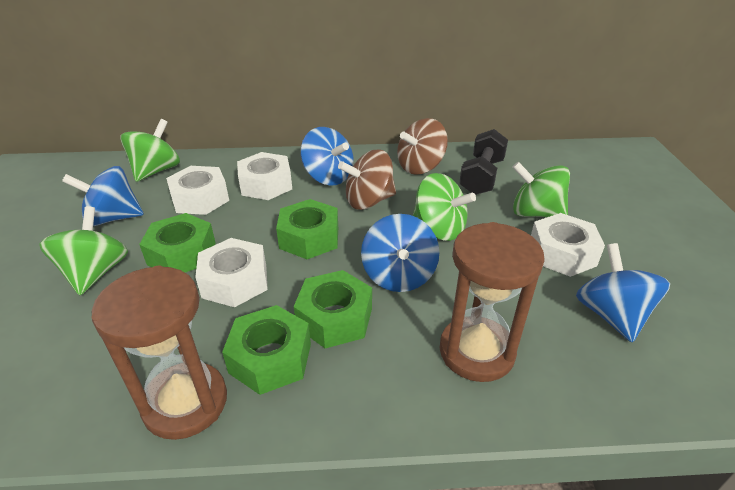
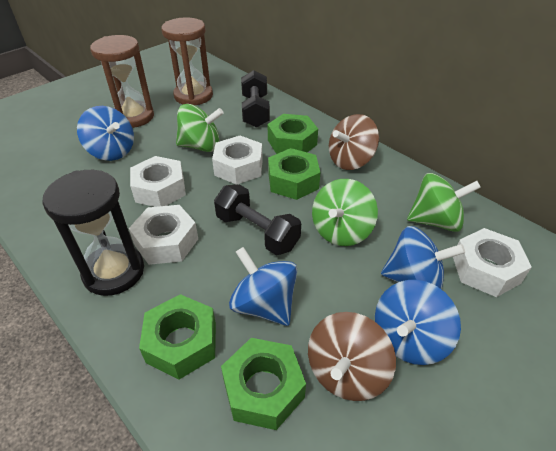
black dumbbell: [459,129,508,195] = 1 -> [214,184,301,255] [241,70,270,128] = 2
black hourglass: none = 0 -> [42,170,144,296] = 1
green spinning top: [39,206,128,295] [120,119,180,182] [413,173,476,241] [512,162,570,217] = 4 -> [176,104,224,152] [312,179,378,246] [407,173,481,232] = 3

